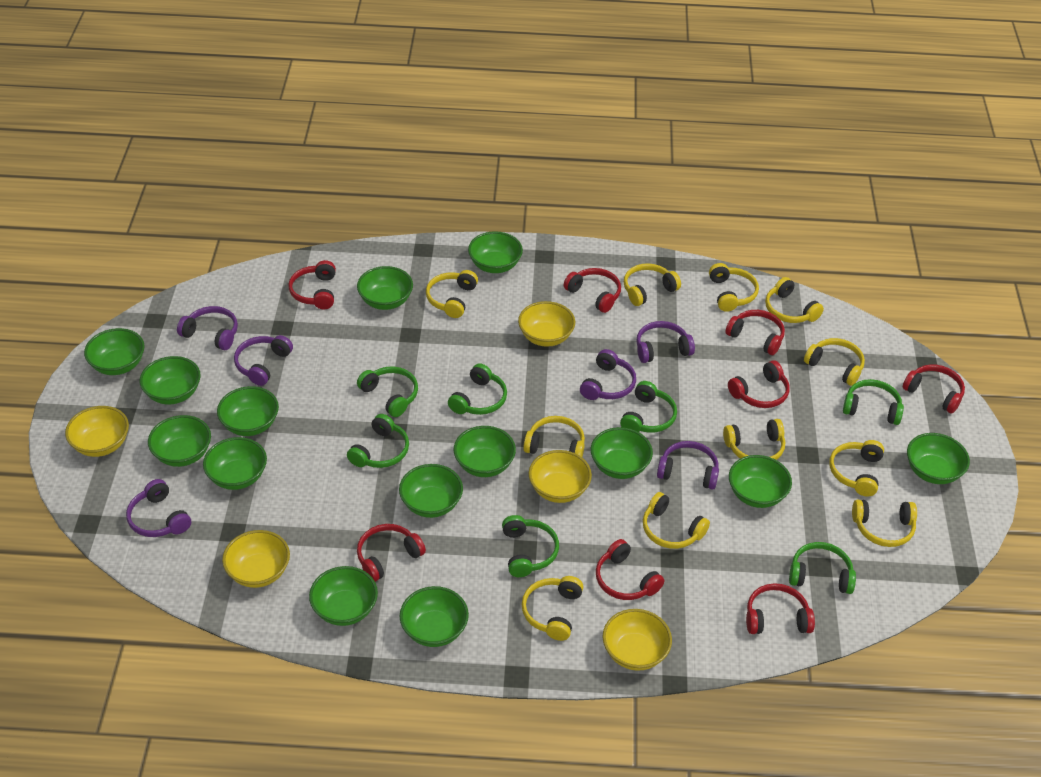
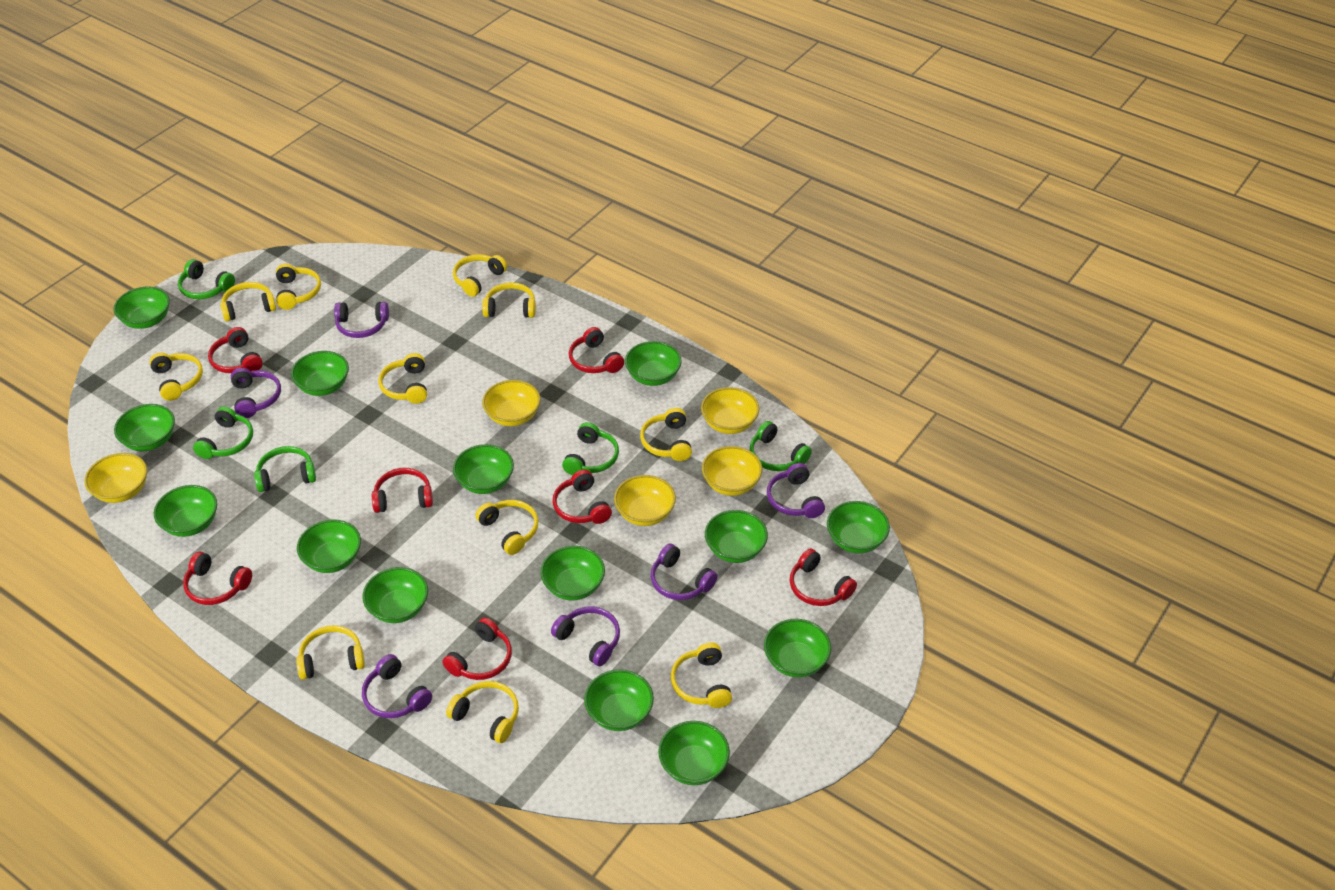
green headphones: [347,414,409,468] [357,366,418,417] [448,363,507,415] [502,515,559,577] [620,381,677,433] [789,542,856,594] [843,379,904,425] = 7 -> [178,259,235,299] [193,406,253,459] [254,446,316,492] [562,422,619,475] [750,421,812,471] = 5
red headphones: [288,260,336,309] [357,524,426,582] [564,268,621,313] [596,539,664,600] [725,310,785,355] [728,360,790,408] [746,583,815,634] [902,364,965,413] = 8 -> [183,552,252,605] [208,327,263,373] [372,468,433,513] [442,618,512,680] [553,469,612,524] [569,327,624,373] [790,548,857,606] = 7

